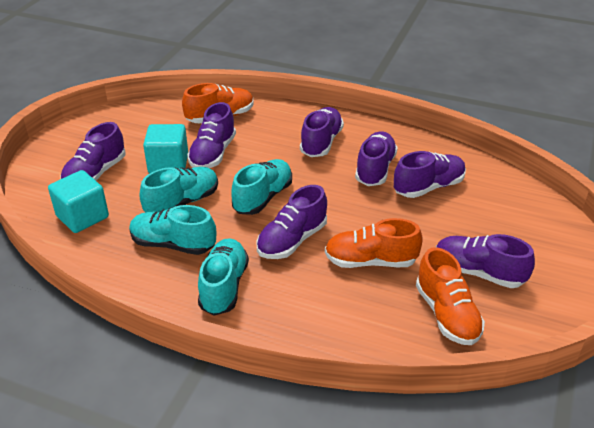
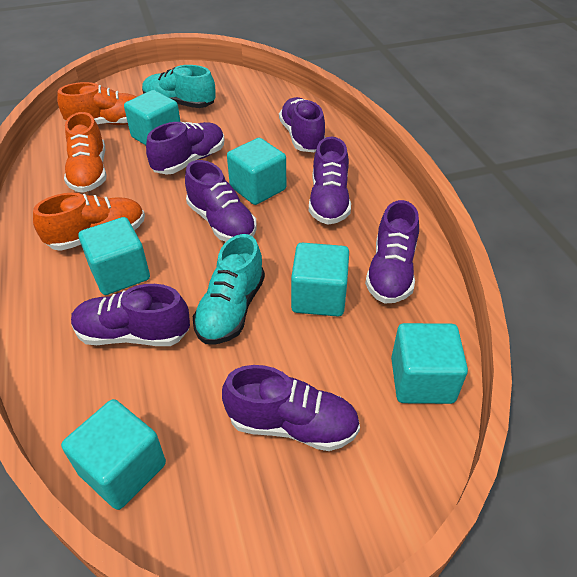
turquoise cube: [48,170,109,233] [143,124,188,173] = 2 -> [61,399,166,510] [79,217,150,295] [124,90,181,145] [227,138,286,205] [291,243,349,316] [391,323,468,404] = 6
turquoise shoe: [129,205,216,255] [139,167,218,212] [198,238,249,316] [231,159,292,215] = 4 -> [142,65,216,108] [193,234,265,344] = 2

